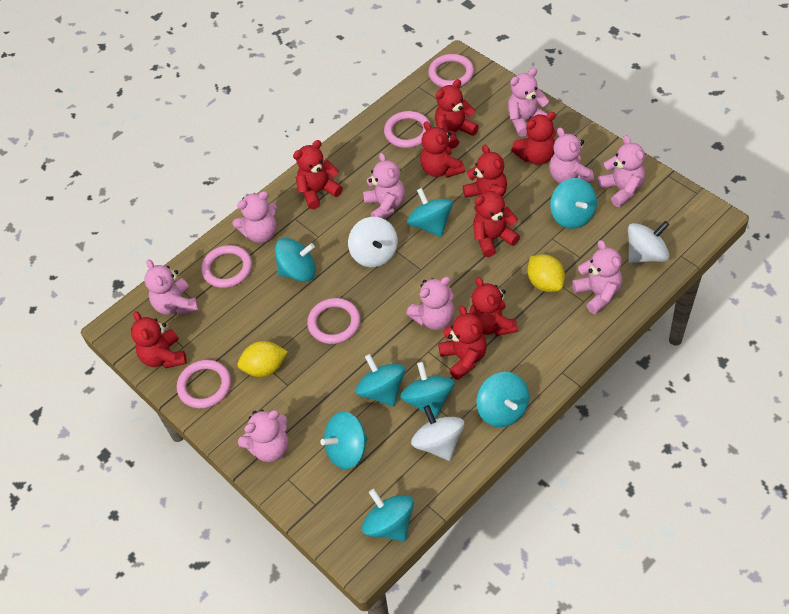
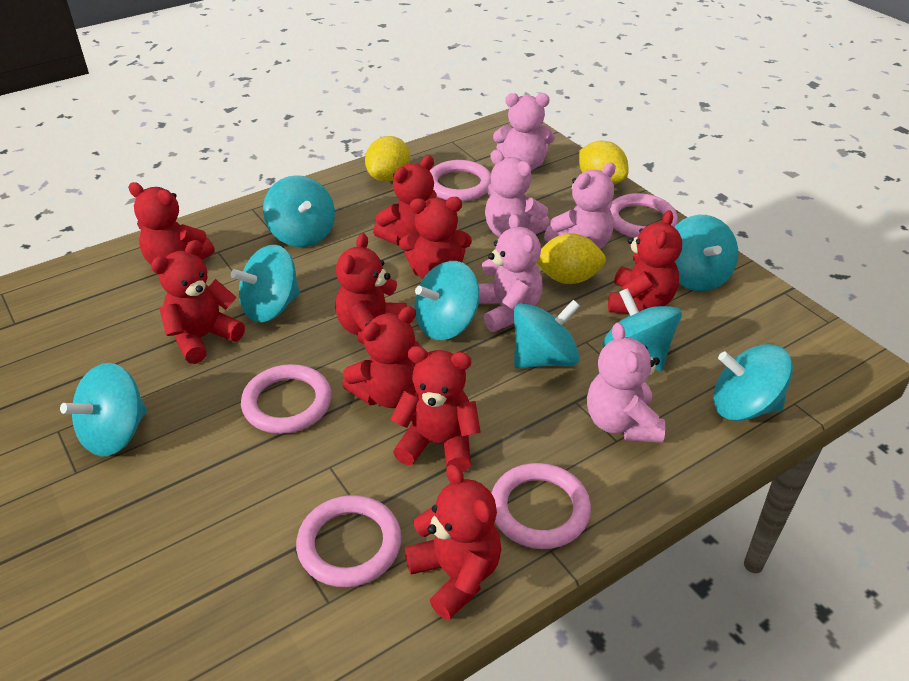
pink teddy bear: [144,259,199,316] [232,191,277,243] [238,410,288,462] [363,153,405,219] [406,277,455,330] [508,68,549,137] [549,127,594,183] [572,240,622,314] [598,135,645,207] = 9 -> [478,214,543,332] [485,150,550,237] [493,93,555,171] [544,163,616,249] [587,322,665,443] = 5
white spinning top: [348,217,398,267] [411,405,464,461] [628,221,669,263] = 3 -> none = 0
yellow lemon: [238,341,288,377] [528,254,565,292] = 2 -> [365,136,410,182] [537,233,606,284] [579,141,628,185] = 3

